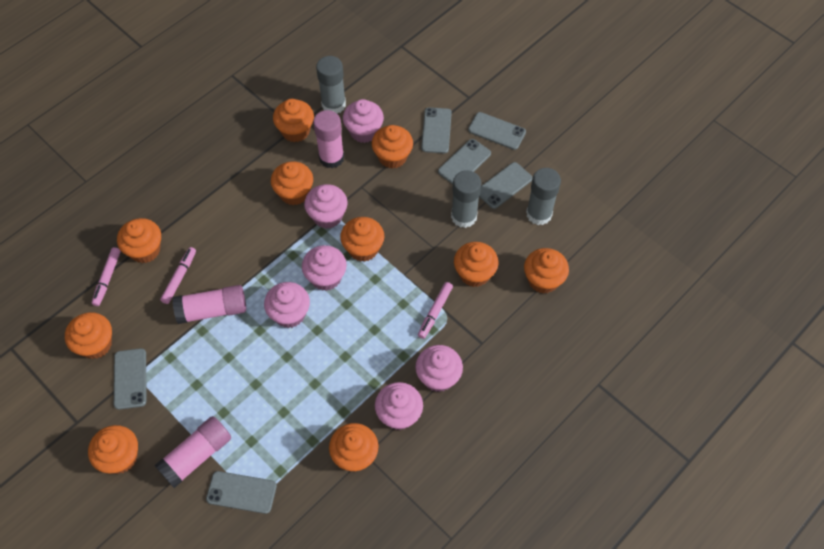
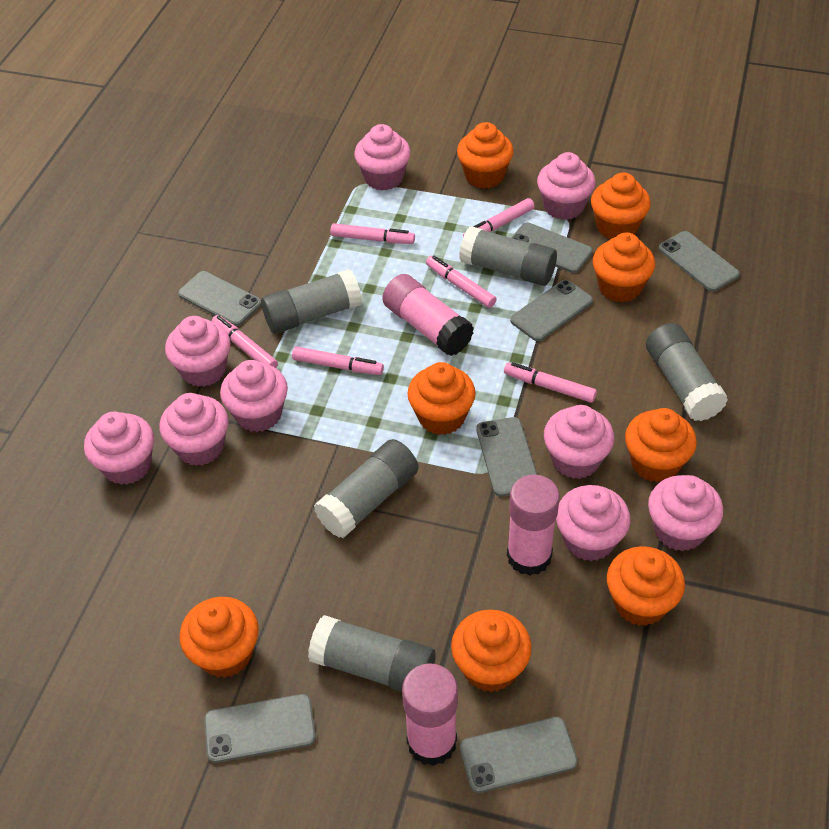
grey glue stick: [316,56,346,113] [451,170,481,228] [526,168,561,225] = 3 -> [261,269,362,334] [308,615,436,692] [314,439,418,538] [459,226,557,286] [646,323,728,421] = 5
grey phone: [114,348,146,410] [206,471,277,514] [421,107,452,153] [438,139,491,184] [468,112,526,150] [479,162,532,209] = 6 -> [178,271,261,326] [204,694,316,763] [460,717,578,793] [476,417,538,497] [510,280,593,341] [511,222,593,273] [658,231,740,292] = 7
orange cupcake: [65,312,112,359] [88,425,138,474] [117,218,161,263] [271,161,313,205] [273,99,314,142] [329,423,378,472] [340,217,384,262] [372,125,413,168] [454,242,499,287] [524,248,569,294] = 10 -> [179,597,259,678] [408,362,476,435] [451,610,532,692] [457,122,514,189] [591,172,651,239] [593,232,655,303] [607,546,685,626] [625,408,697,482] = 8
pink cupcake: [264,282,310,328] [302,245,347,291] [304,184,348,229] [343,99,384,143] [375,382,423,430] [415,345,463,392] = 6 -> [84,412,154,485] [159,393,229,466] [165,316,231,387] [220,360,288,432] [354,124,411,190] [537,152,596,220] [544,405,614,479] [556,485,630,561] [648,475,723,551] = 9
pink marker: [92,247,121,306] [160,247,196,304] [418,282,453,339] = 3 -> [212,315,278,368] [292,346,384,375] [330,223,415,244] [426,256,497,308] [463,198,535,237] [504,362,597,403] = 6

